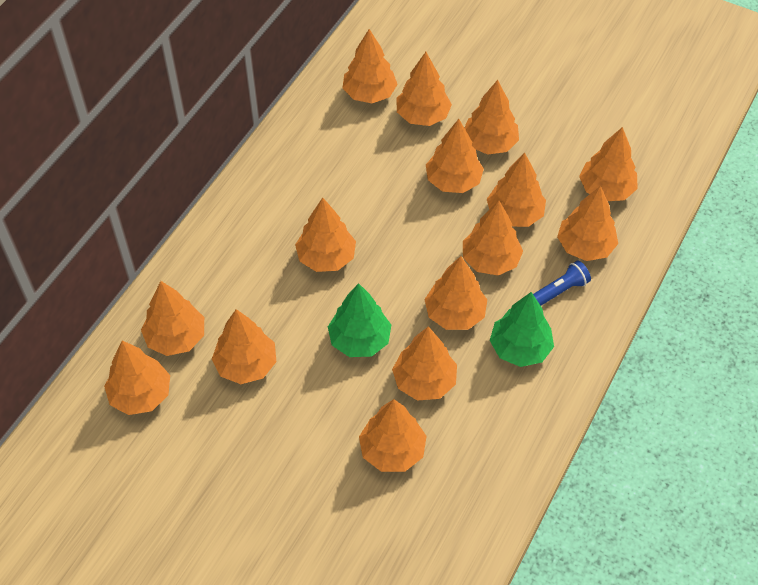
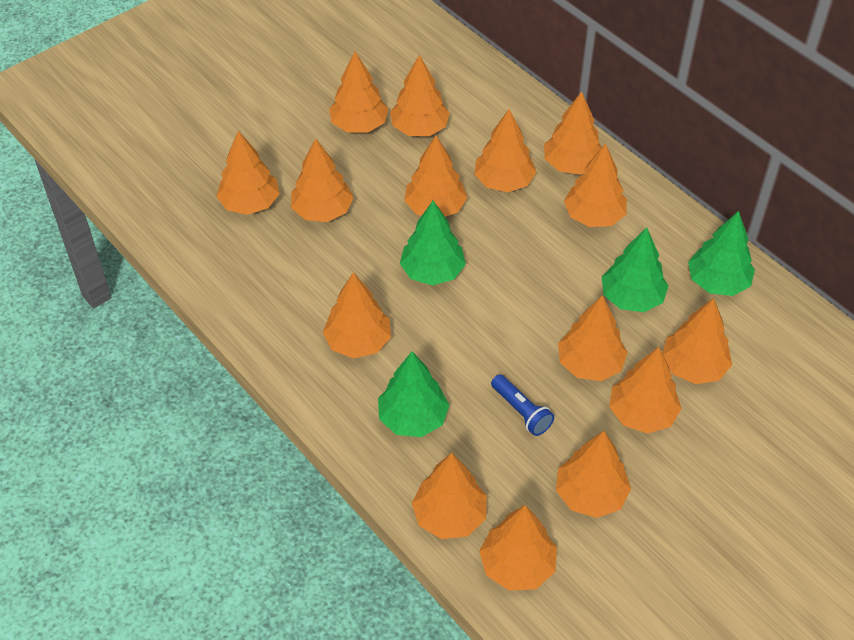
green tree: [328,283,391,357] [490,292,554,367] = 2 -> [378,352,449,437] [400,201,466,286] [602,227,668,312] [688,211,755,296] = 4

